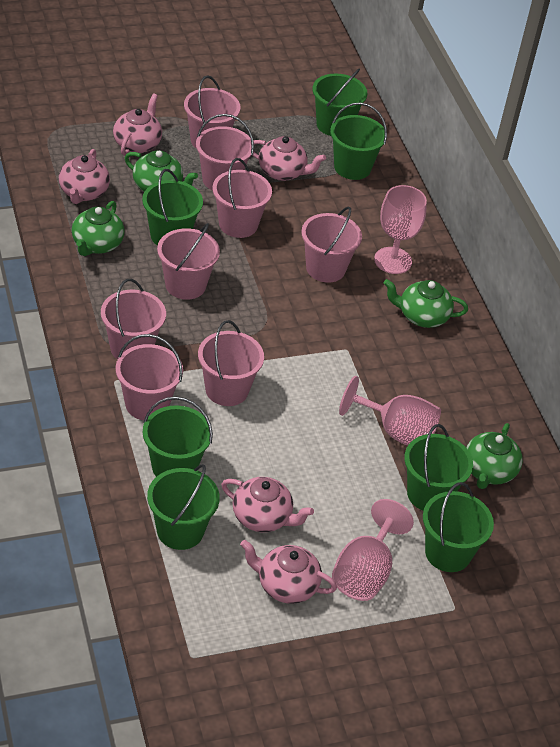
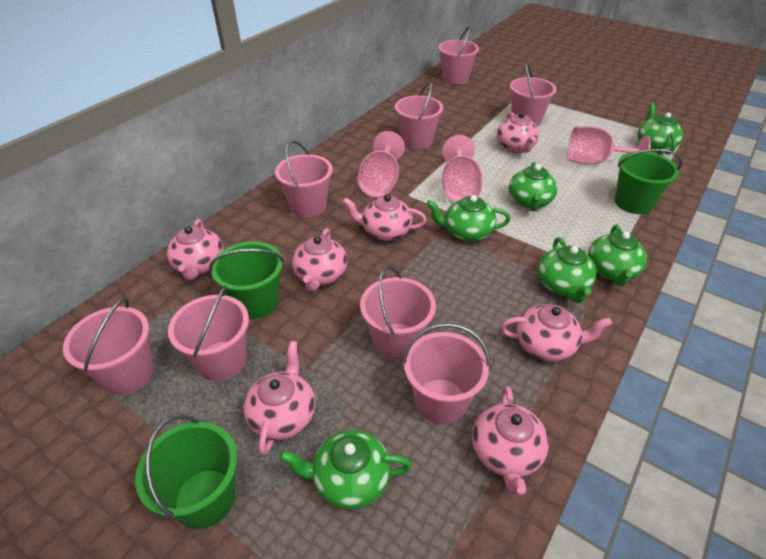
green bucket: [142,169,203,246] [143,397,213,477] [147,464,220,550] [313,69,367,136] [330,102,387,180] [404,424,473,511] [423,482,494,572] = 7 -> [135,415,238,529] [209,241,284,319] [615,149,682,214] = 3
green teapot: [72,201,125,256] [125,150,198,192] [383,279,468,328] [466,423,523,489] = 4 -> [279,430,412,510] [427,195,510,242] [509,162,557,211] [538,237,597,303] [588,224,647,286] [637,103,683,154] = 6
pink teapot: [59,149,110,204] [113,93,162,156] [221,477,314,532] [240,540,337,604] [252,136,326,181] = 5 -> [167,219,224,280] [243,341,316,456] [292,228,348,292] [343,194,426,241] [472,386,549,494] [497,112,539,153] [500,304,612,362] = 7

